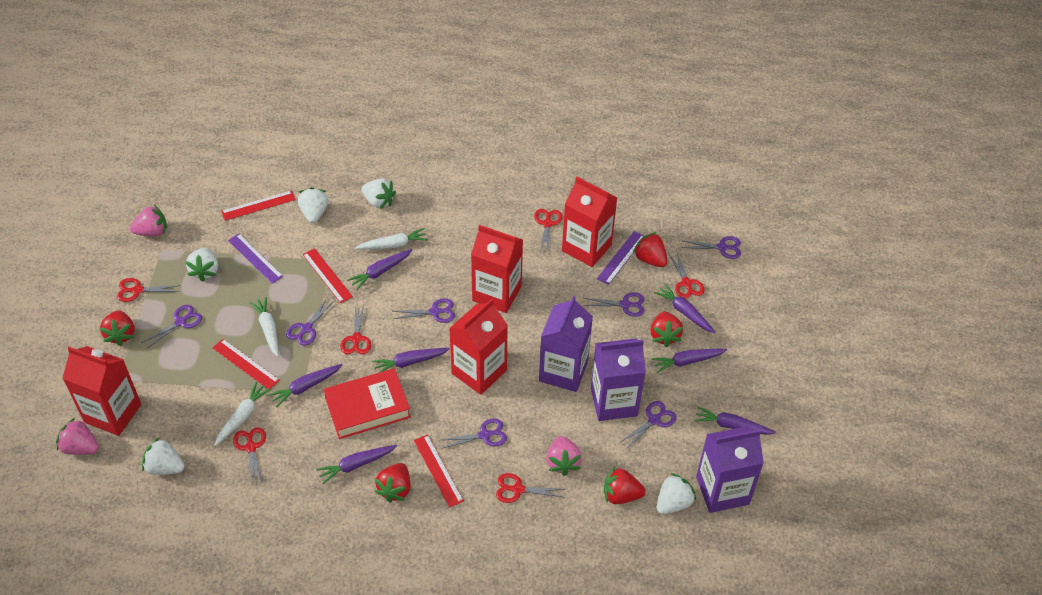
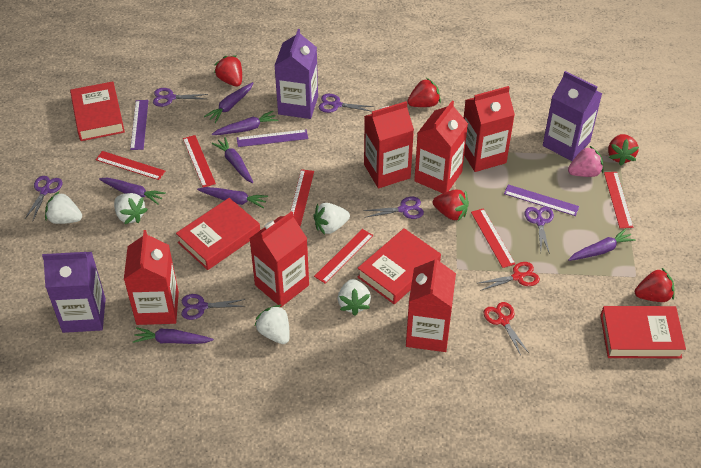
pink strawberry: [56,418,99,455] [130,205,167,237] [546,436,582,476] = 3 -> [568,146,604,177] = 1
purple ruler: [228,233,283,284] [597,231,644,285] = 2 -> [130,100,149,150] [237,129,308,147] [504,184,579,216] = 3
purple scissors: [141,305,202,348] [286,297,335,346] [392,298,455,323] [441,418,507,449] [583,292,645,317] [619,401,677,449] [682,236,741,259] = 7 -> [24,176,62,220] [153,88,208,107] [181,294,246,320] [319,94,374,113] [363,197,424,219] [525,207,554,254] = 6
red book: [324,368,411,439] = 1 -> [70,81,125,141] [176,198,260,270] [358,228,441,304] [600,306,686,358] = 4
red carton: [62,346,141,436] [449,299,508,395] [471,225,523,313] [562,177,617,267] = 4 -> [124,230,179,325] [249,211,309,307] [364,101,414,188] [406,255,456,352] [414,101,468,193] [464,86,515,172] = 6
red ruler: [213,339,280,389] [221,190,296,221] [303,248,353,303] [414,434,464,508] = 4 -> [96,151,165,180] [183,135,216,187] [290,169,314,226] [314,229,373,284] [471,208,515,268] [604,172,633,228] = 6
red scissors: [117,278,181,302] [233,427,266,485] [340,305,371,354] [496,473,564,503] [534,209,562,254] [669,253,705,299] = 6 -> [476,262,540,291] [484,302,529,355] = 2
white carrot: [215,382,271,446] [250,297,279,357] [355,228,428,249] = 3 -> none = 0

